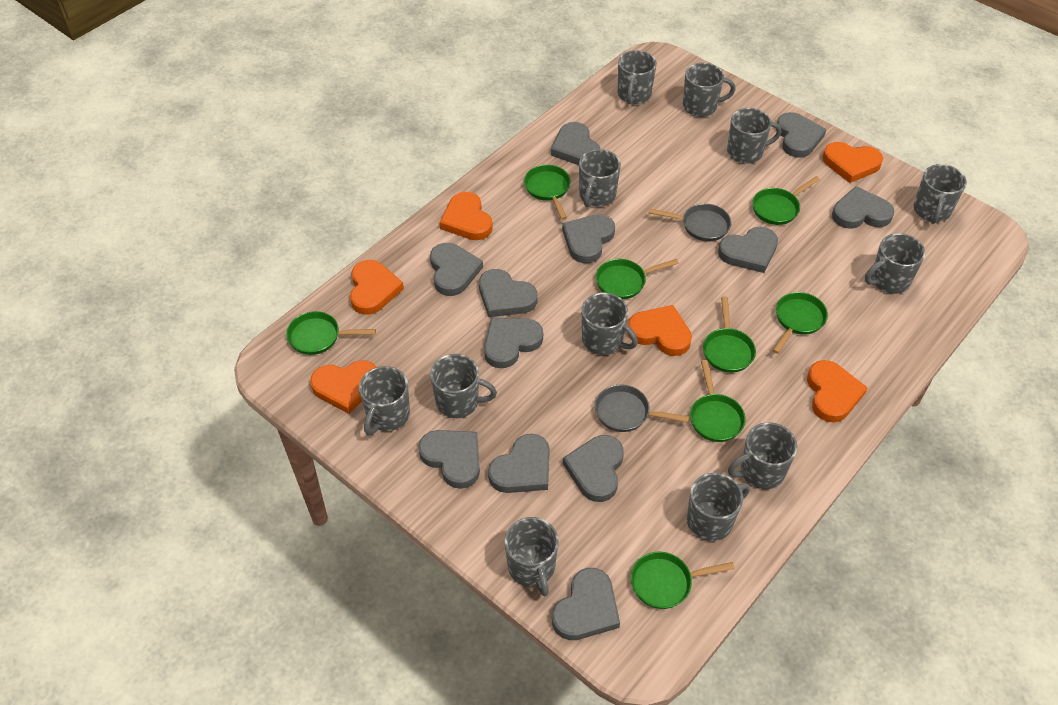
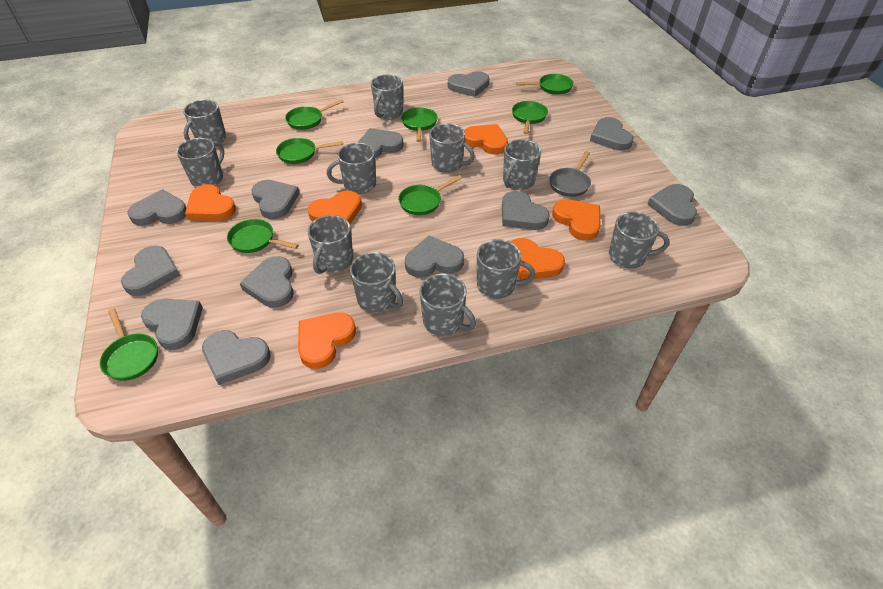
grey mug: [359,366,410,435] [430,354,497,418] [504,517,559,596] [579,149,621,207] [582,293,638,355] [618,50,657,104] [683,63,735,117] [687,473,750,541] [727,108,781,164] [728,422,797,489] [865,233,925,294] [914,164,967,224] = 12 -> [176,138,224,187] [183,99,226,143] [308,215,353,274] [327,143,376,194] [350,252,403,313] [371,74,403,120] [419,273,476,336] [429,123,475,173] [477,239,535,299] [503,139,541,190] [609,212,670,269] = 11
grey pan: [595,385,689,432] [649,204,731,242] = 2 -> [549,151,591,197] = 1

